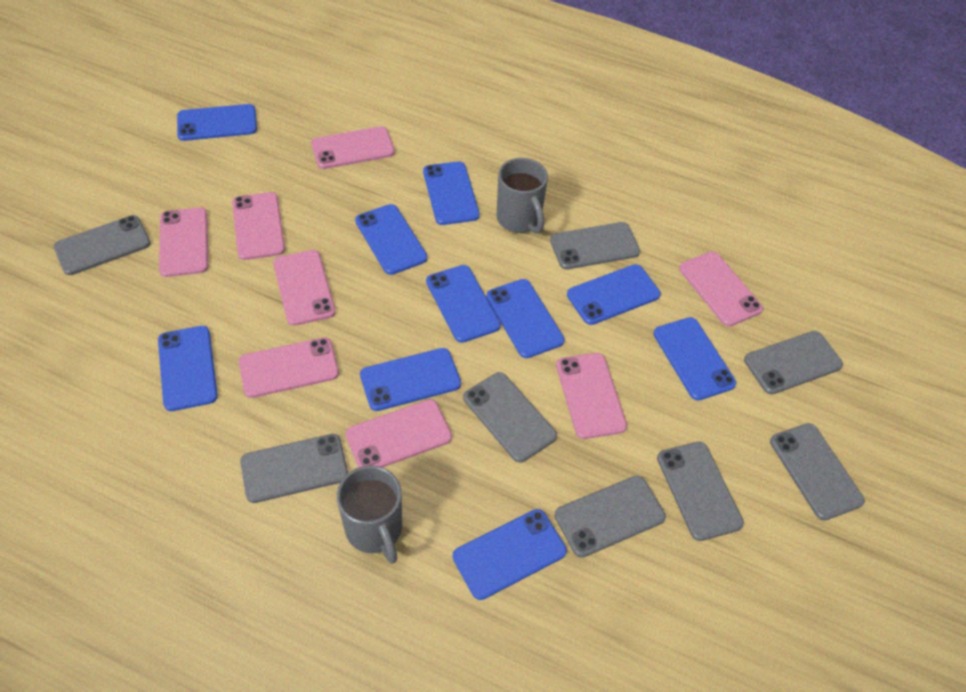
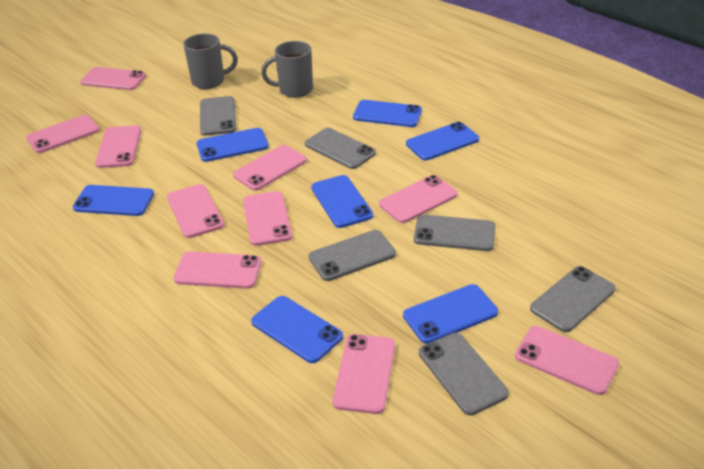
blue phone: [158,326,218,411] [177,104,257,141] [355,204,428,275] [360,348,461,411] [423,161,480,225] [426,265,501,343] [453,509,567,600] [487,279,565,358] [567,264,661,325] [653,317,736,401] = 10 -> [73,185,154,216] [197,128,269,162] [251,296,343,363] [311,175,373,228] [353,100,422,127] [403,284,498,344] [406,122,479,160] = 7
grey phone: [53,215,151,275] [240,434,348,503] [463,372,557,463] [550,222,640,270] [555,476,666,558] [657,442,744,541] [744,331,843,394] [770,423,865,520] = 8 -> [200,96,236,136] [305,128,376,169] [308,230,396,281] [414,215,496,251] [419,333,509,416] [530,266,616,332] = 6
pink phone: [159,207,208,277] [232,192,285,260] [239,337,339,398] [273,250,336,326] [311,126,395,169] [346,399,452,468] [556,353,627,439] [679,252,763,327] = 8 -> [26,115,99,153] [80,67,146,90] [95,125,141,168] [167,184,224,238] [173,251,262,289] [233,145,307,191] [243,191,292,246] [332,334,395,414] [379,175,458,223] [515,326,619,395] = 10

